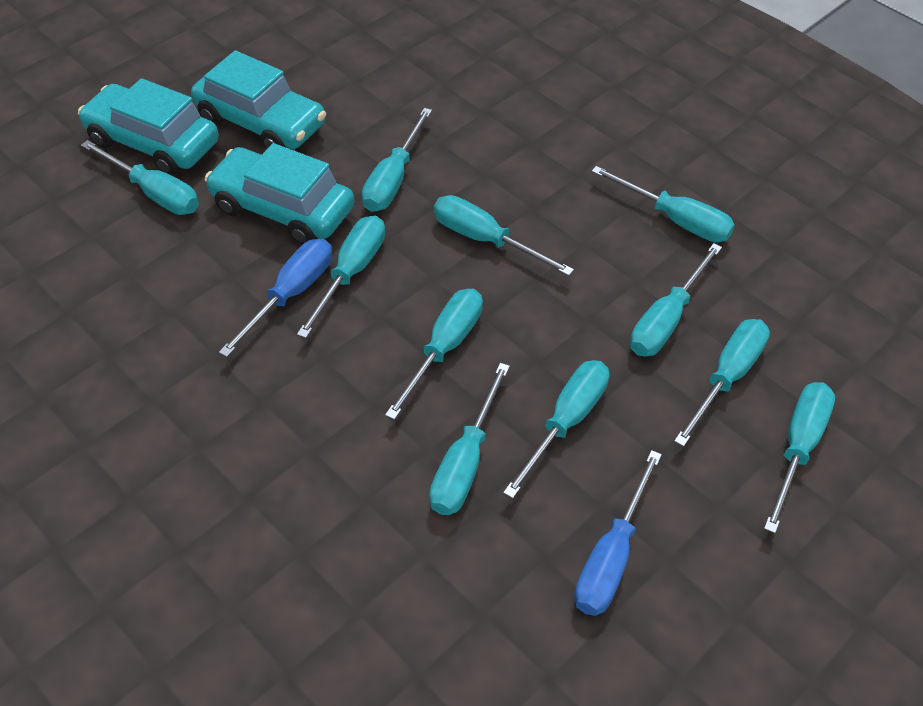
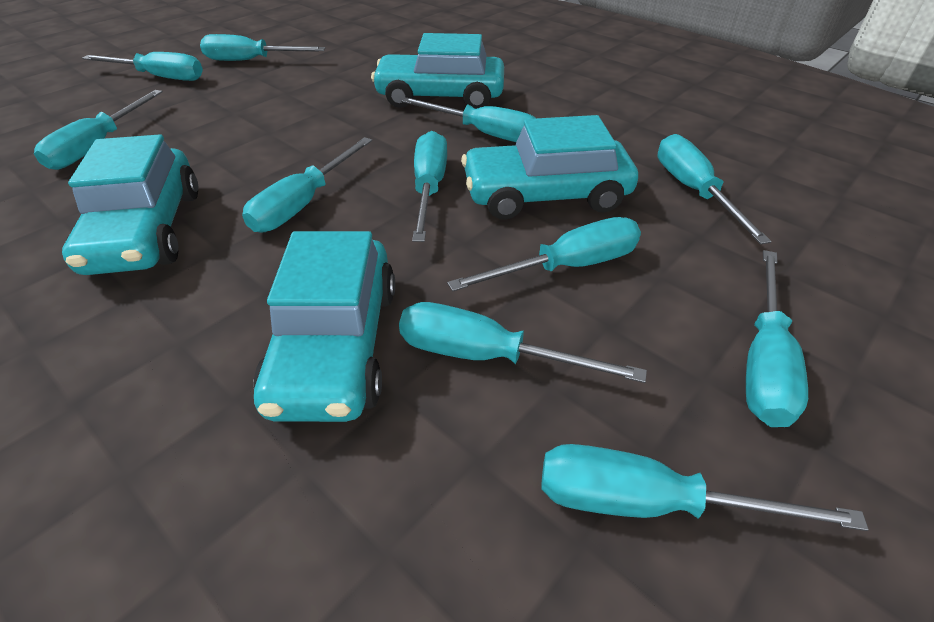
blue screwdriver: [219,239,332,357] [574,450,662,616] = 2 -> none = 0
turquoise car: [78,78,219,175] [191,50,326,149] [205,143,354,245] = 3 -> [62,134,198,275] [254,231,395,422] [371,33,504,109] [461,115,638,220] = 4

